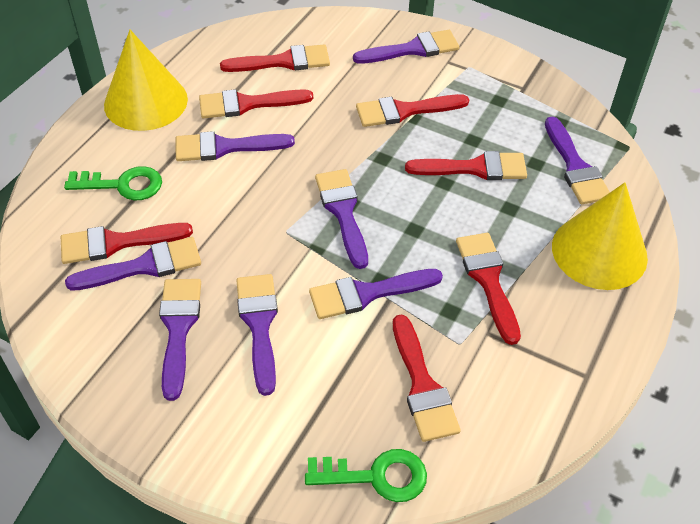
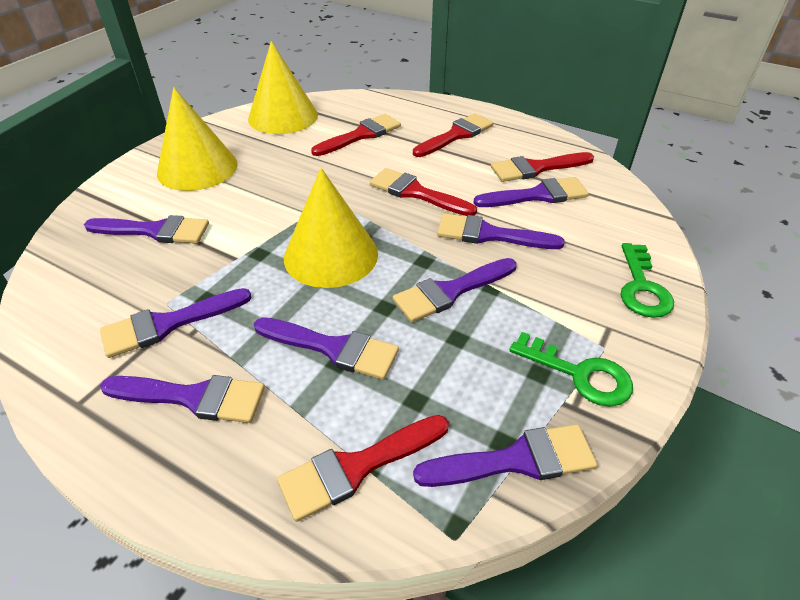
red brush: [61,223,193,264] [199,89,313,118] [220,44,330,72] [356,94,469,127] [393,314,461,442] [405,151,527,180] [456,233,521,345] = 7 -> [277,415,449,522] [311,114,401,156] [370,168,477,216] [413,113,493,157] [491,152,594,182] = 5
yellow cone: [104,30,188,131] [552,183,648,290] = 2 -> [157,87,238,191] [248,41,318,134] [284,168,378,288] = 3

